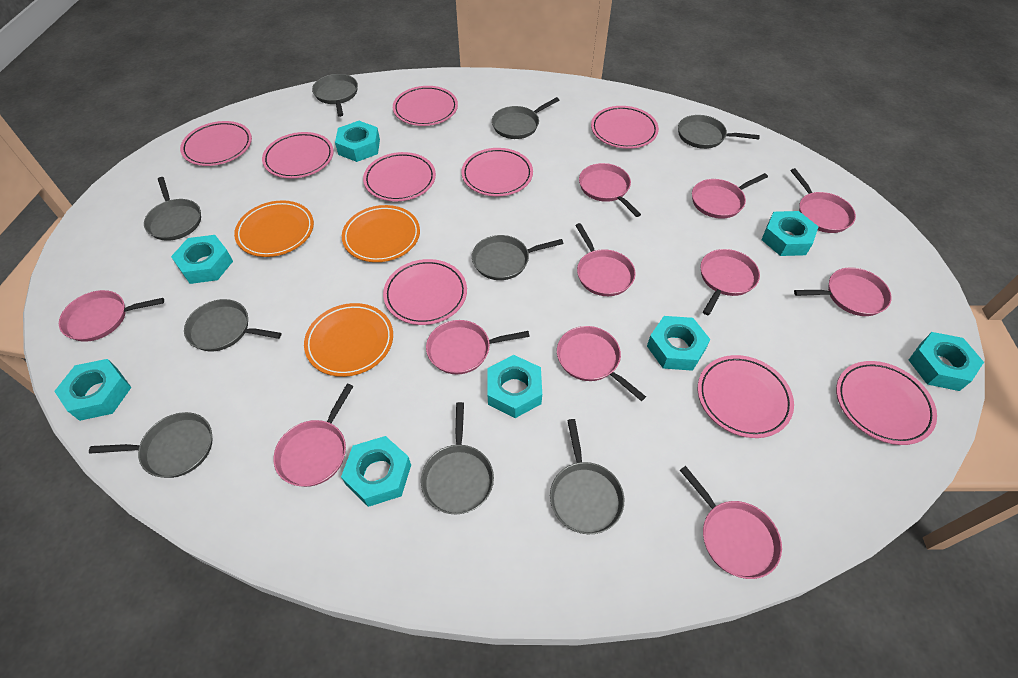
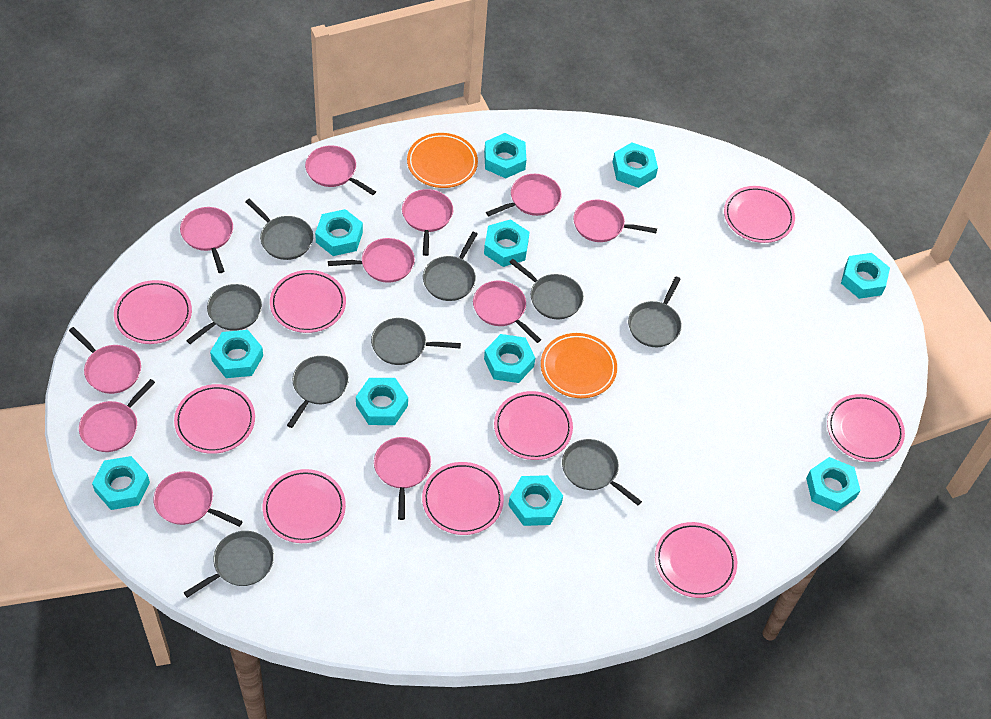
orange plate: [234,200,314,257] [304,303,393,377] [342,205,420,262] = 3 -> [407,133,478,188] [541,333,617,398] = 2
turquoise nut: [54,359,132,421] [171,235,233,284] [335,121,380,162] [341,436,411,507] [487,355,542,418] [647,316,711,371] [761,211,819,256] [909,332,984,391] = 8 -> [92,456,150,510] [210,330,263,378] [315,209,363,256] [356,378,408,425] [484,133,526,178] [484,219,530,267] [484,334,535,383] [508,475,563,526] [612,142,658,188] [806,457,860,512] [841,253,890,299] = 11

